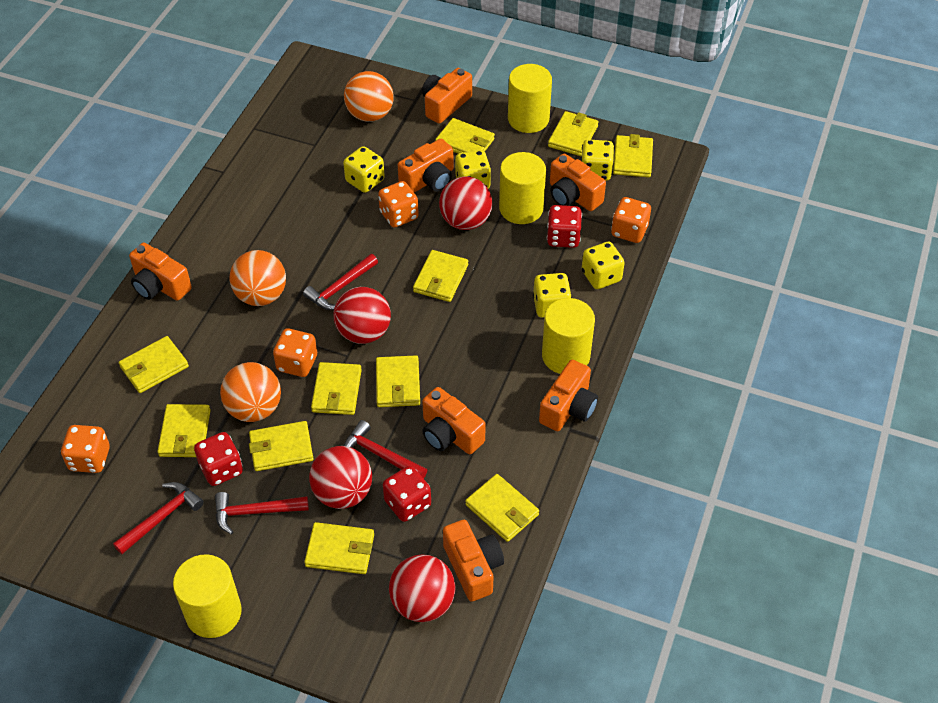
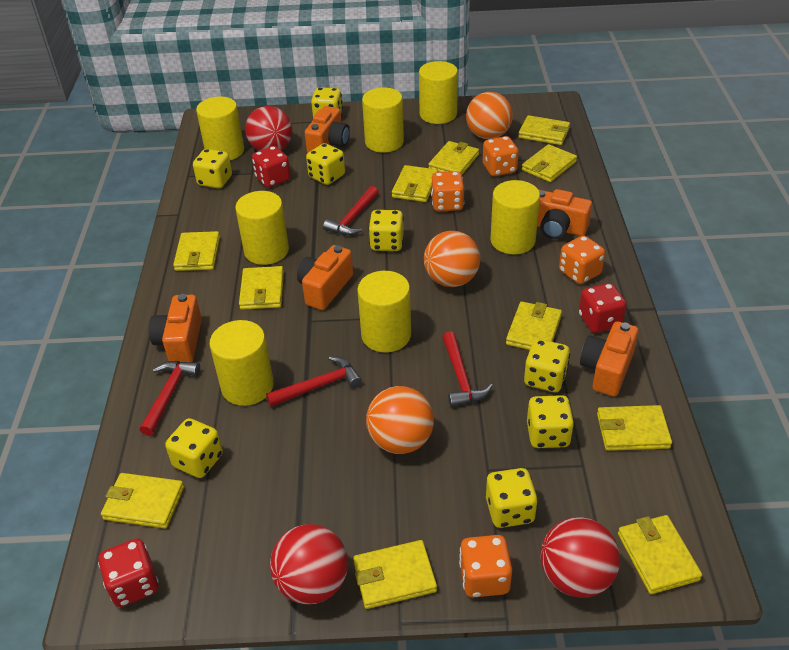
orange camera: [129,243,192,301] [398,139,454,193] [422,68,472,124] [422,387,486,454] [443,520,504,602] [539,360,598,431] [550,153,606,211] = 7 -> [149,294,202,362] [297,245,353,310] [305,106,350,154] [537,189,592,239] [580,321,639,397] = 5
red ball: [309,446,372,509] [333,287,391,344] [389,554,456,622] [439,176,492,230] = 4 -> [245,106,292,151] [270,524,348,604] [540,517,620,598] = 3
yellow cylinder: [173,554,242,638] [499,152,546,224] [508,64,552,133] [542,298,595,374] = 4 -> [196,97,244,160] [210,320,274,406] [235,191,289,265] [357,271,411,352] [362,88,404,153] [419,61,458,124] [490,180,540,254] = 7
yellow dice: [343,146,385,193] [455,150,491,189] [533,273,572,318] [581,139,614,181] [582,242,625,289] = 5 -> [165,418,223,478] [193,149,232,189] [306,143,345,185] [311,87,343,116] [368,210,404,251] [486,468,538,528] [524,339,570,392] [527,395,574,448] = 8

